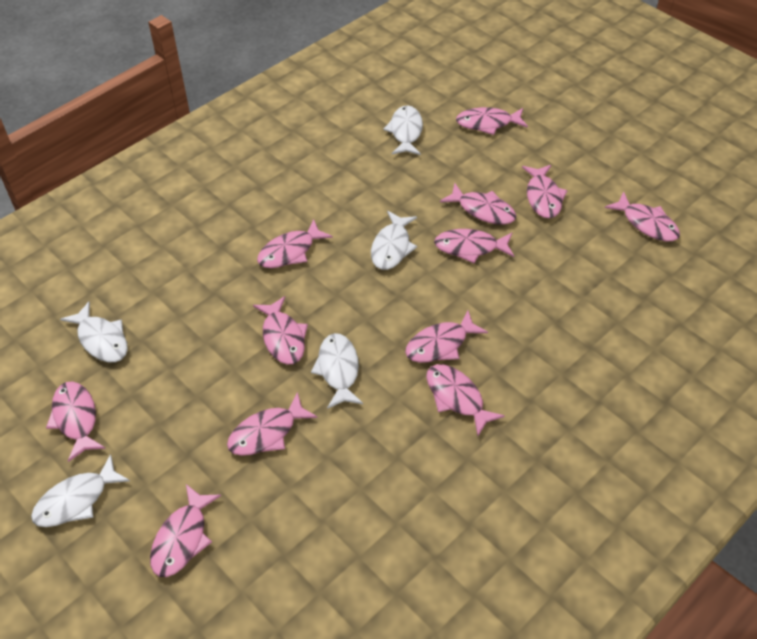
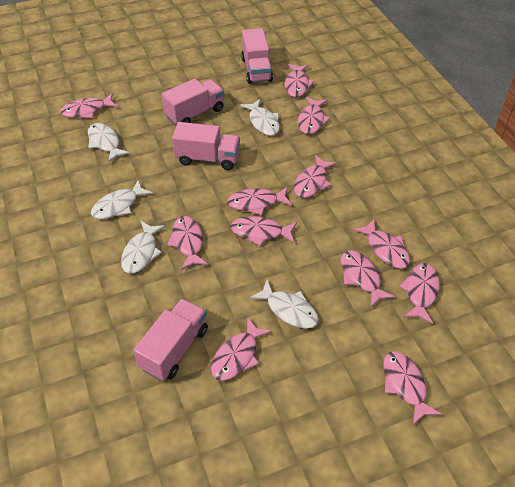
pink truck: none = 0 -> [133,299,208,381] [161,79,224,126] [172,122,240,170] [241,28,273,84] = 4

